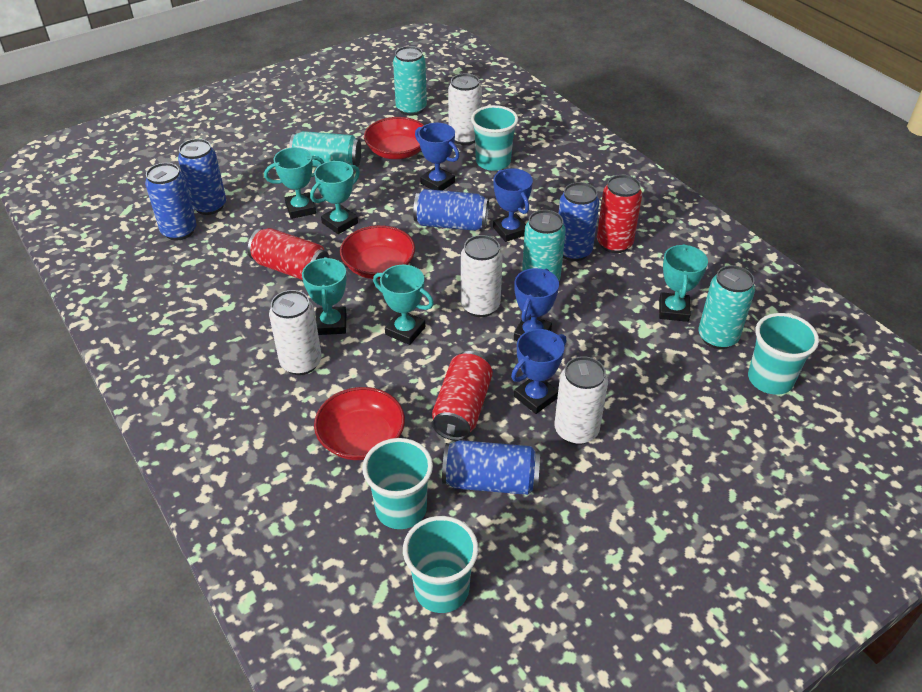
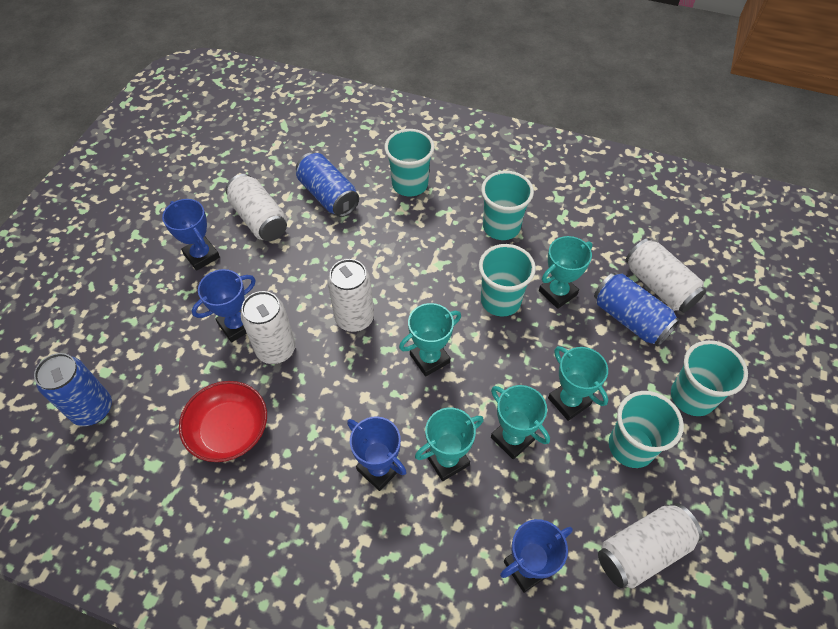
blue can: [145,163,197,241] [178,139,226,215] [413,189,489,231] [442,440,540,495] [559,182,599,261] = 5 -> [34,353,112,426] [296,153,359,217] [594,273,680,347] = 3
red bowl: [314,387,405,460] [340,225,415,279] [364,117,424,159] = 3 -> [179,381,267,462] = 1
red can: [248,228,329,280] [432,351,493,441] [597,175,642,253] = 3 -> none = 0
turquoise can: [289,131,361,167] [393,46,427,116] [522,210,566,281] [699,265,755,349] = 4 -> none = 0
turquoise cup: [362,438,433,529] [403,516,479,613] [471,105,518,171] [748,313,819,395] = 4 -> [384,129,435,197] [479,244,536,317] [481,171,534,240] [609,391,684,468] [671,340,748,416] = 5
white can: [269,290,322,375] [448,74,482,145] [461,235,503,317] [554,356,608,445] = 4 -> [225,174,287,241] [241,291,295,364] [328,259,374,332] [598,503,703,588] [625,238,706,313] = 5

